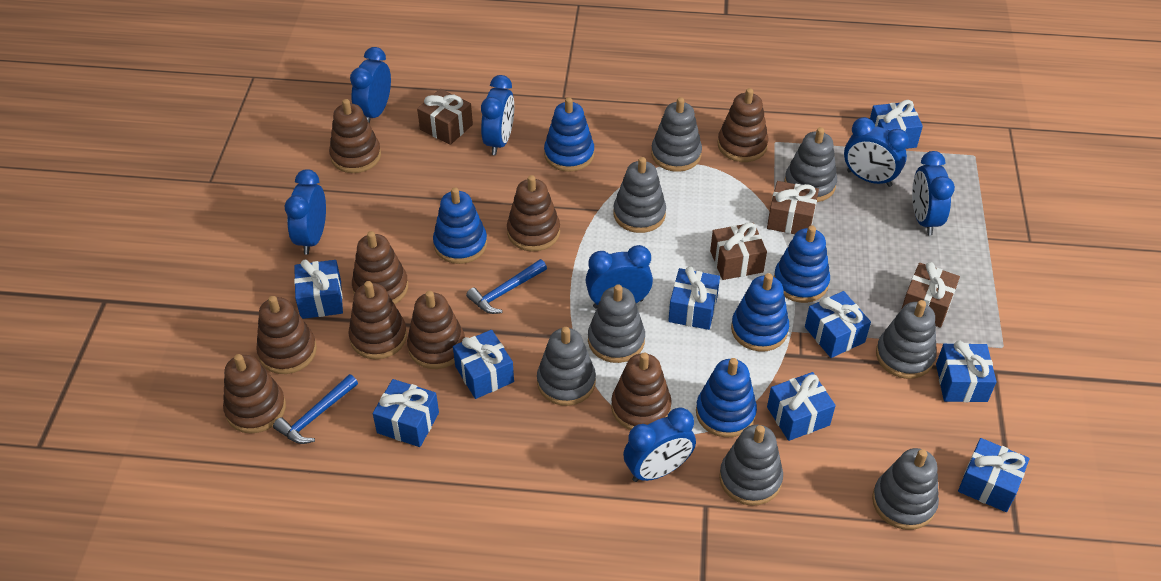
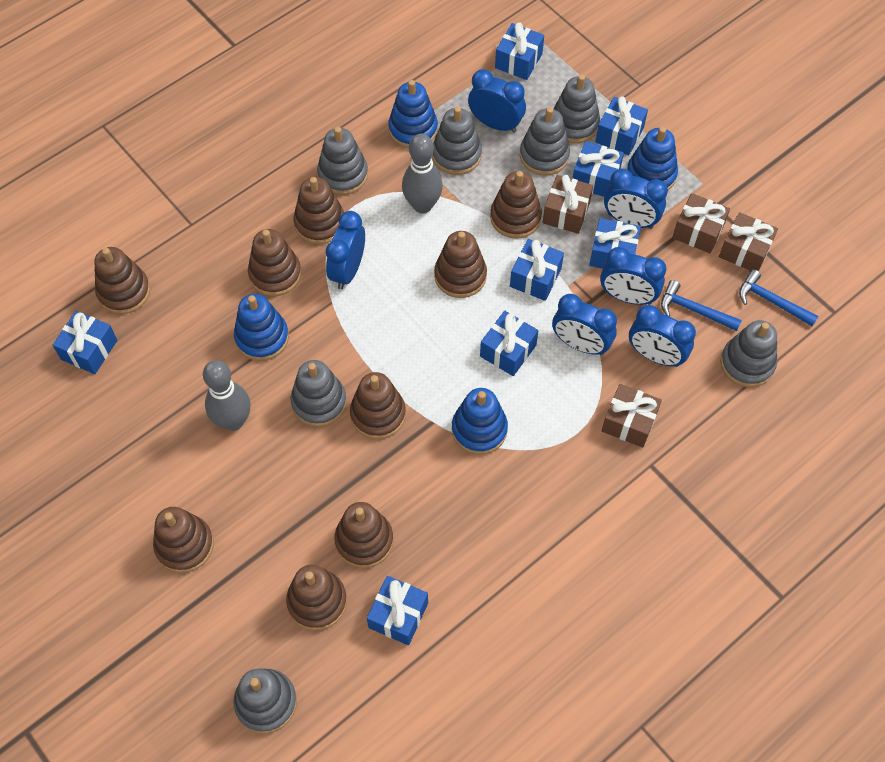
blue clock: [285,169,326,255] [350,47,391,124] [481,75,514,155] [586,245,653,308] [623,407,696,482] [844,117,909,187] [912,151,955,235] = 7 -> [326,211,365,289] [468,69,526,133] [552,294,617,355] [600,247,666,305] [604,168,668,229] [629,305,696,367] = 6
blue gift: [294,259,343,319] [373,379,439,447] [453,330,514,399] [668,267,720,330] [767,372,835,441] [805,291,871,358] [870,100,923,149] [936,341,996,402] [958,438,1029,512] = 9 -> [53,311,117,374] [367,576,428,645] [480,311,539,376] [495,22,544,80] [510,239,564,301] [572,141,624,197] [589,218,641,269] [595,96,648,155] = 8
blue stacking toy: [433,187,487,264] [544,97,594,172] [696,358,757,438] [731,273,789,352] [774,225,830,303] = 5 -> [234,294,289,361] [388,80,438,148] [452,388,508,455] [627,127,678,190] = 4
grey bowling pin: none = 0 -> [203,360,251,431] [402,134,443,213] = 2
grey stacking toy: [537,327,596,406] [588,284,645,363] [614,157,666,233] [651,97,702,172] [719,425,783,506] [784,127,837,202] [872,448,939,530] [876,300,937,379] = 8 -> [233,668,297,734] [290,360,347,427] [317,127,368,195] [432,106,482,175] [520,107,570,176] [553,75,600,143] [720,320,777,387] = 7

